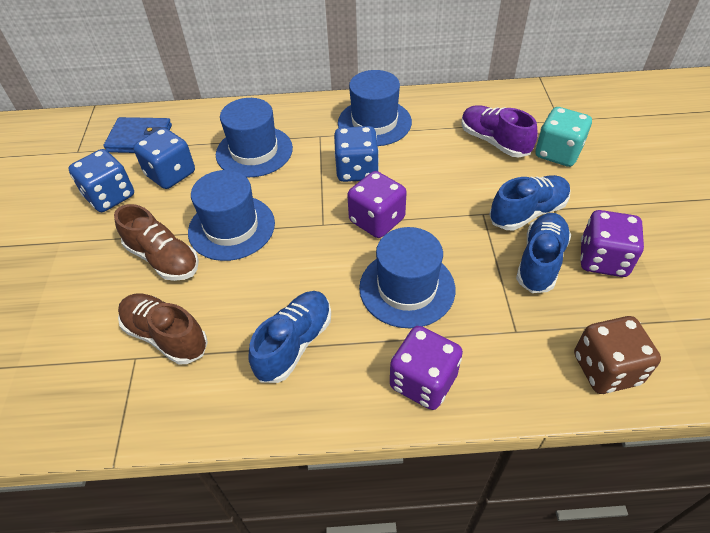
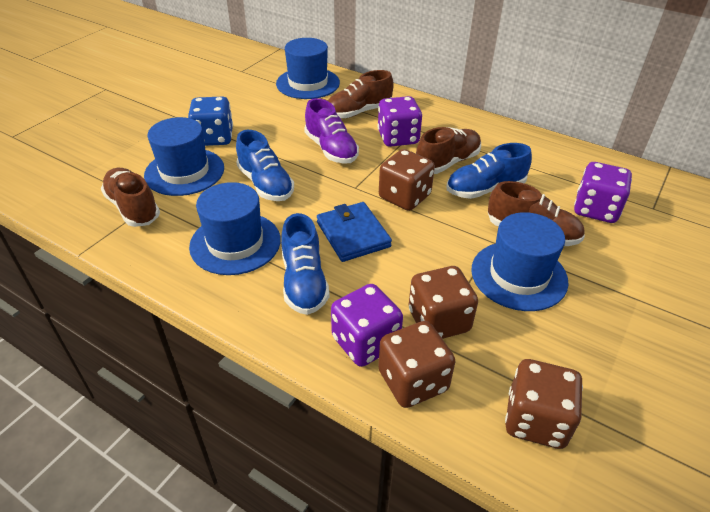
blue dice: [68,149,134,212] [133,128,195,189] [334,126,379,182] = 3 -> [188,96,233,146] = 1
brown dice: [574,316,661,394] = 1 -> [378,321,455,408] [379,149,435,211] [409,266,478,339] [505,359,583,449] = 4
brown shoe: [114,204,199,281] [118,294,208,365] = 2 -> [101,168,160,227] [328,70,394,119] [416,127,481,174] [488,181,585,246] = 4
turquoise dice: [535,107,592,167] = 1 -> none = 0

